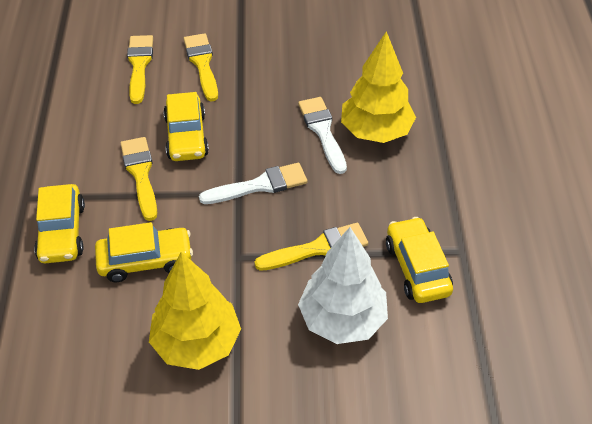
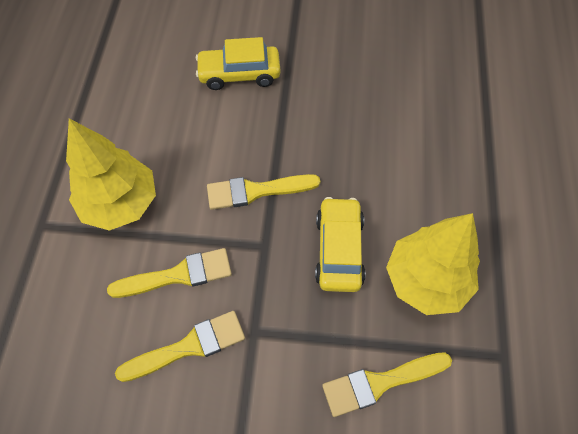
white brush: [199,163,307,204] [298,97,347,174] = 2 -> none = 0
white tree: [298,227,388,344] = 1 -> none = 0
yellow car: [34,184,85,263] [95,222,193,282] [163,92,209,161] [386,217,453,303] = 4 -> [196,37,280,90] [315,197,366,292] = 2

